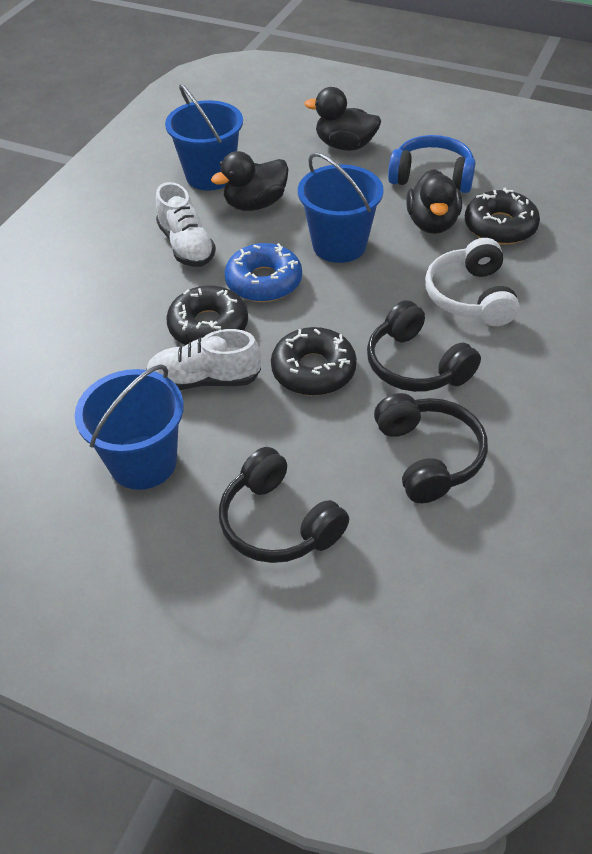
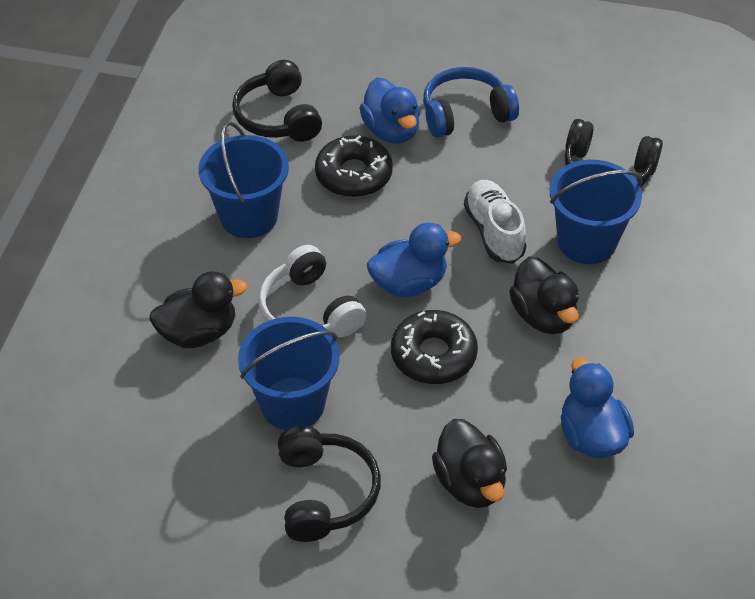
black donut: [166,285,248,345] [271,327,357,396] [465,188,540,245] = 3 -> [315,135,393,197] [391,310,478,384] = 2
blue donut: [225,243,302,302] = 1 -> none = 0
blue duck: none = 0 -> [360,78,420,144] [367,223,461,297] [561,358,634,458] = 3
white shoe: [146,329,261,390] [156,182,216,267] = 2 -> [464,180,527,264] = 1

